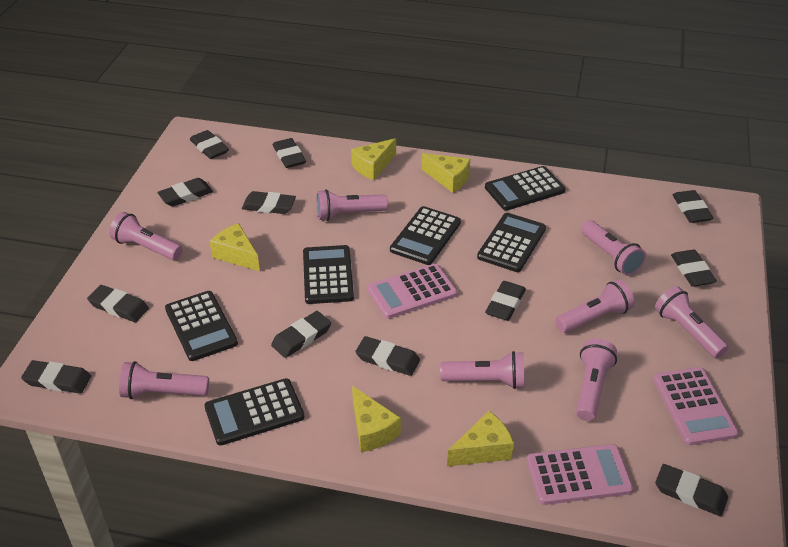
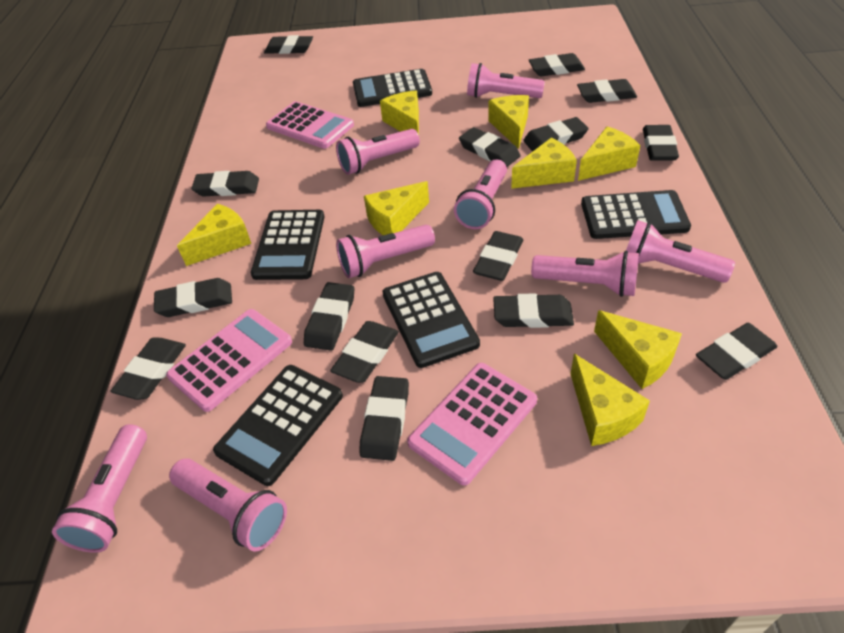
black calculator: [165,291,238,361] [204,378,304,446] [303,245,354,304] [390,206,461,265] [477,213,546,272] [485,166,566,211] = 6 -> [213,365,343,486] [251,210,324,280] [353,69,432,107] [382,272,480,368] [581,190,691,239] = 5
black eraser: [21,360,91,394] [87,285,149,322] [157,178,213,207] [190,130,229,159] [242,191,296,214] [271,311,331,358] [273,138,306,168] [355,336,420,376] [485,281,526,321] [655,464,728,517] [671,250,717,287] [673,190,713,223] = 12 -> [110,337,186,400] [154,278,232,317] [191,171,259,197] [264,35,313,54] [304,282,354,351] [330,321,399,383] [360,376,409,461] [459,127,521,167] [473,231,524,281] [493,293,574,328] [523,117,589,152] [529,53,585,76] [577,79,637,103] [643,125,679,161] [696,323,778,380] = 15
yellow cheese: [210,223,260,271] [351,138,396,180] [352,386,401,452] [421,153,470,193] [447,411,514,466] = 5 -> [177,204,251,266] [364,181,429,235] [380,91,419,135] [488,95,529,149] [511,138,577,189] [571,354,650,446] [578,126,640,181] [594,310,682,389] = 8

